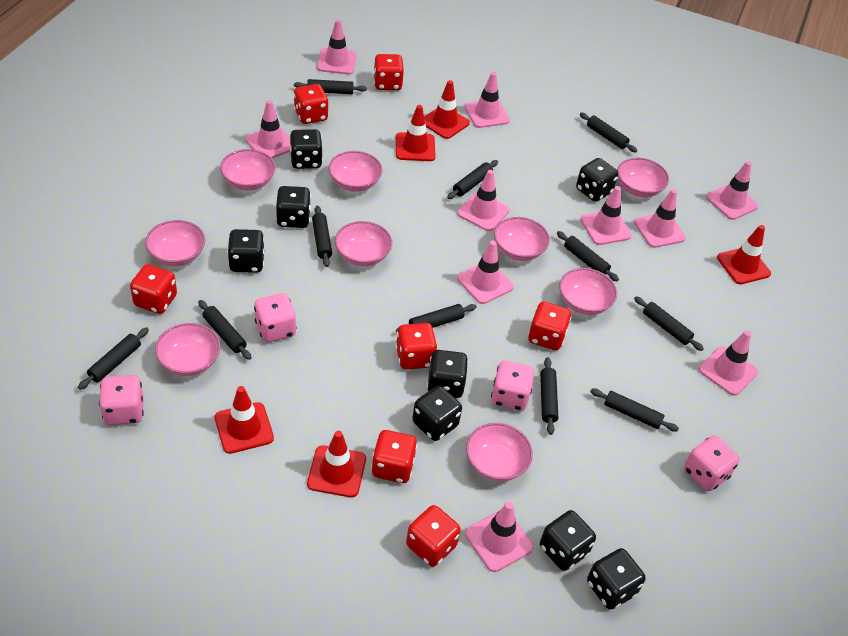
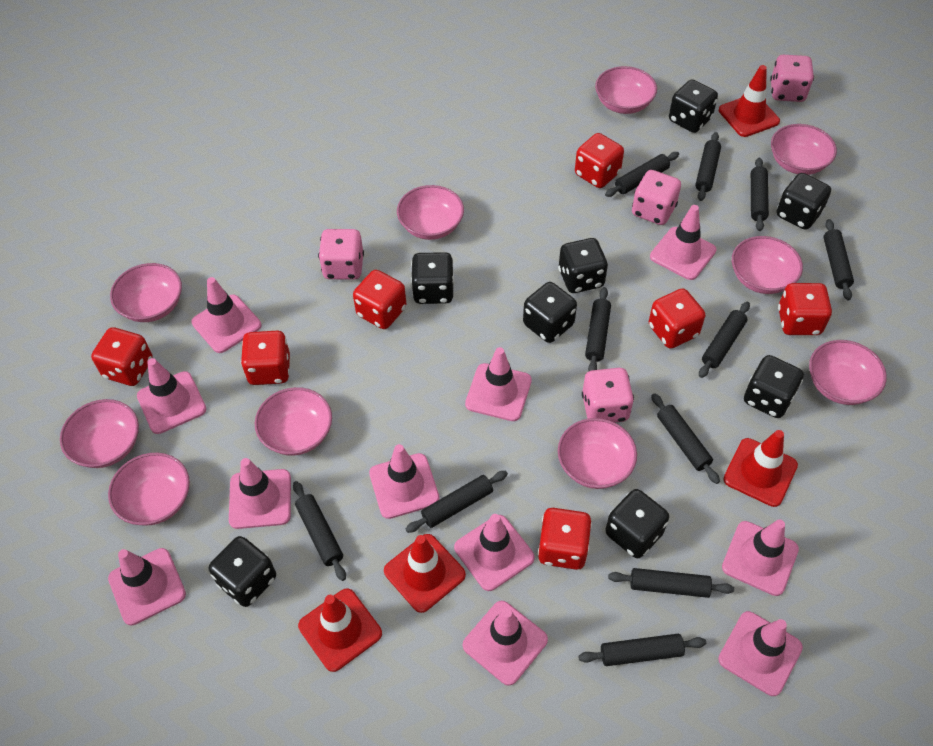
pink bowl: [145,220,205,266] [155,323,221,376] [220,149,276,190] [328,151,383,192] [335,221,392,266] [466,423,533,481] [494,217,550,261] [559,268,617,315] [617,158,669,197] = 9 -> [60,399,139,468] [108,453,190,526] [110,263,182,322] [255,387,332,456] [397,185,464,240] [558,418,637,489] [595,66,657,114] [732,236,803,294] [771,124,837,175] [809,340,887,405] = 10
pink traffic cone: [245,100,290,158] [317,20,357,74] [457,170,510,231] [457,241,514,304] [465,72,510,128] [465,502,534,572] [581,186,632,245] [634,189,686,248] [699,331,758,396] [706,161,758,220] = 10 -> [108,548,186,625] [137,358,206,434] [192,277,261,353] [229,458,291,529] [369,444,440,519] [454,514,535,591] [463,601,548,686] [465,347,532,421] [650,205,716,280] [718,611,803,696] [722,519,799,596] = 11
red traffic cone: [215,386,274,454] [307,431,366,498] [396,105,436,161] [424,80,470,139] [717,225,771,284] = 5 -> [298,588,382,672] [384,534,466,613] [719,65,780,137] [724,430,798,507] = 4

